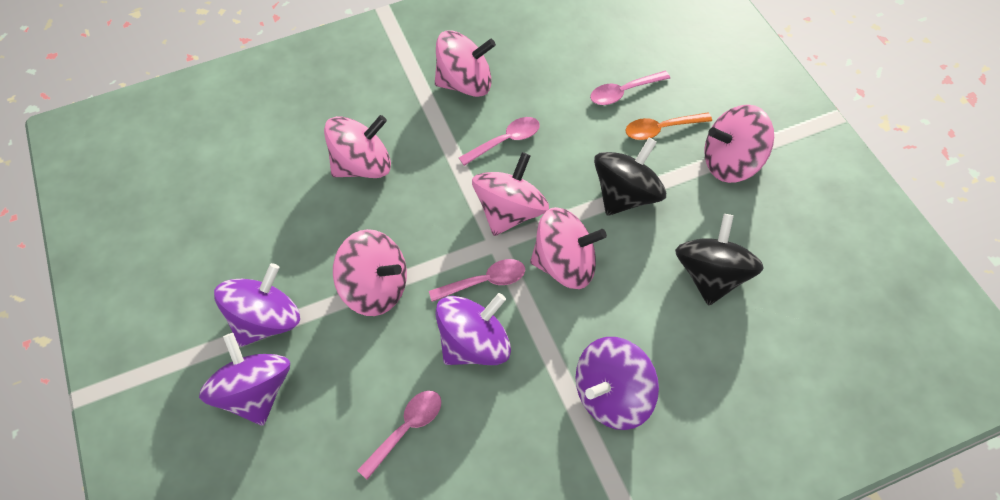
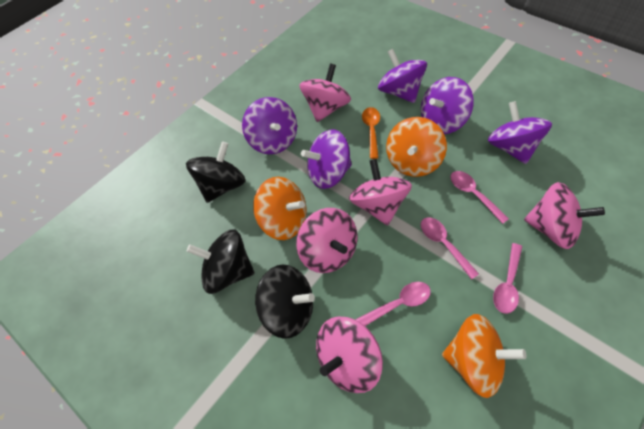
black spinning top: [594,138,666,216] [675,214,764,306] = 2 -> [186,141,245,203] [187,229,254,294] [255,264,315,339] = 3
orange spinning top: none = 0 -> [253,177,307,240] [386,117,447,177] [442,314,527,398] = 3
pink spinning top: [324,115,391,178] [333,229,407,316] [435,30,496,97] [472,152,549,236] [530,207,607,289] [704,104,774,183] = 6 -> [296,208,357,273] [299,63,351,122] [316,317,383,393] [349,159,412,226] [524,182,605,249] = 5
purple spinning top: [199,333,290,426] [214,263,300,347] [435,293,511,365] [576,337,659,430] = 4 -> [242,97,297,154] [301,130,352,189] [378,49,427,103] [421,77,474,134] [488,101,552,164] = 5

